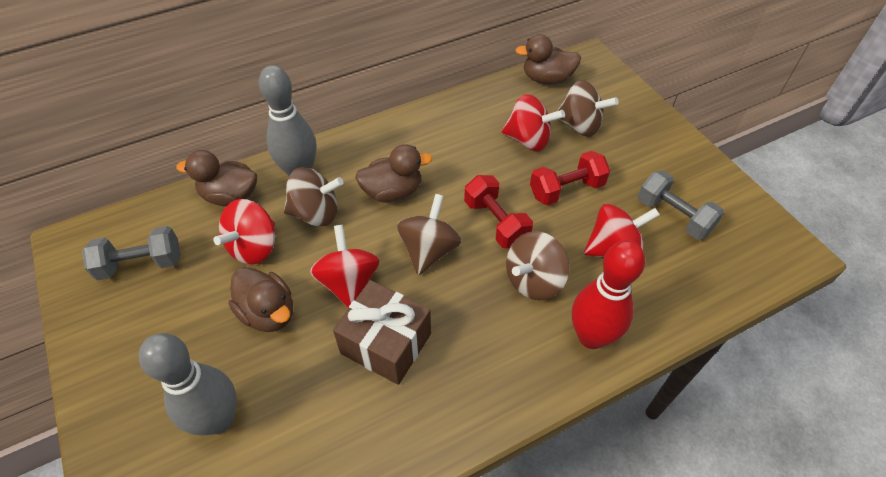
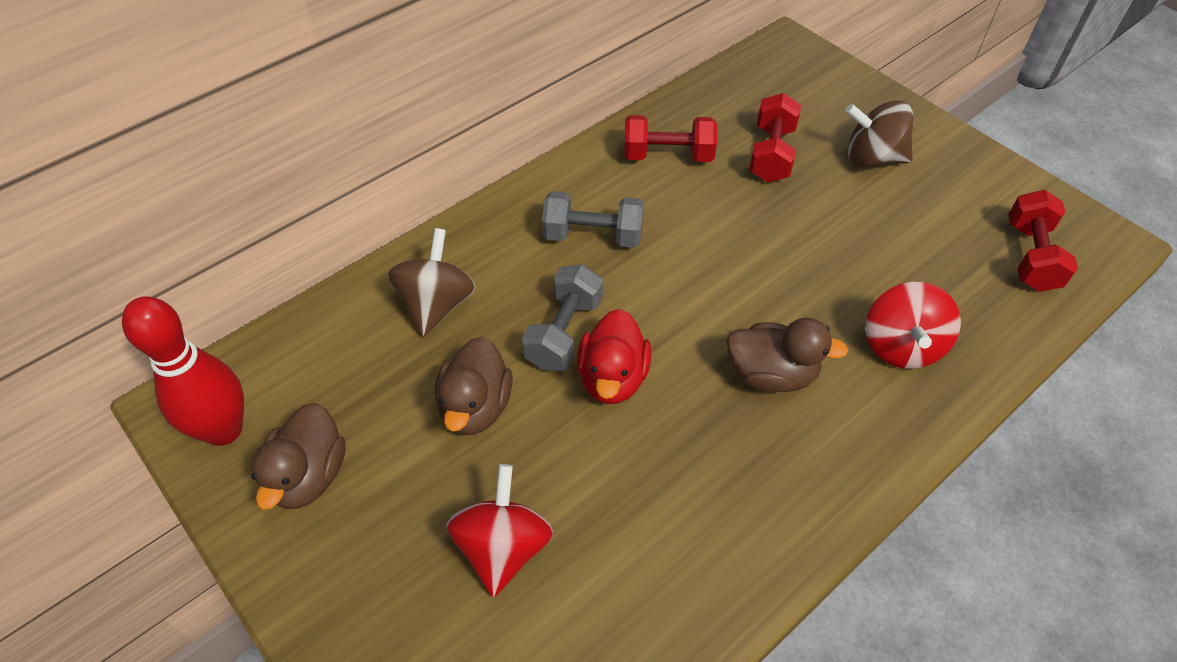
brown duck: [176,150,257,207] [229,267,293,332] [355,144,432,203] [515,34,581,84] = 4 -> [251,403,346,510] [435,337,513,435] [726,318,848,392] = 3
brown gift: [333,280,431,385] = 1 -> none = 0
brown spinning top: [284,167,344,226] [397,194,462,275] [506,231,569,301] [557,80,619,137] = 4 -> [388,228,476,337] [845,100,914,168] = 2
grey bowling pin: [139,333,237,435] [259,65,316,176] = 2 -> none = 0
red duck: none = 0 -> [577,309,651,404] = 1
red dumbbell: [464,175,533,248] [530,151,610,205] = 2 -> [624,115,717,162] [749,93,801,182] [1008,190,1078,292] = 3
red spinning top: [214,199,276,265] [310,225,380,308] [501,94,565,151] [584,203,660,257] = 4 -> [446,464,553,597] [865,282,961,369] = 2

